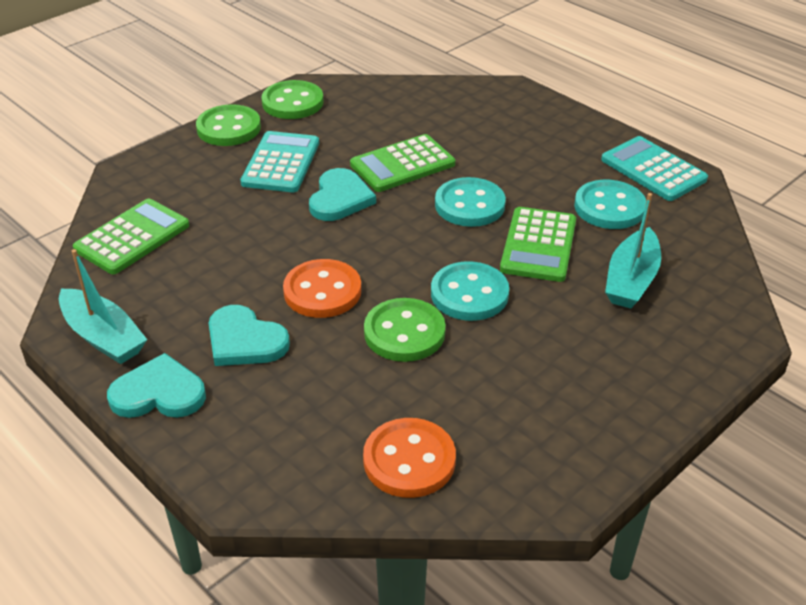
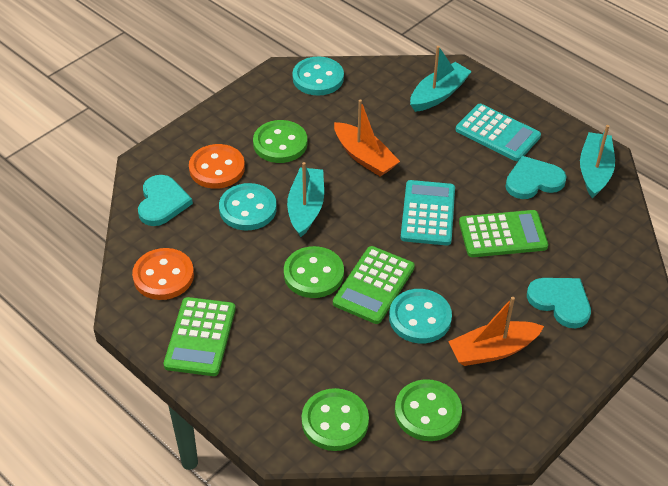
green button: [196,104,261,146] [261,80,324,119] [364,298,446,362] = 3 -> [253,120,307,163] [284,246,344,298] [302,388,369,451] [395,379,462,441] = 4
orange boat: none = 0 -> [334,99,400,176] [448,297,544,366] = 2
turquoise boat: [59,249,147,364] [605,193,661,308] = 2 -> [287,162,324,237] [410,46,472,112] [580,125,615,198] = 3

